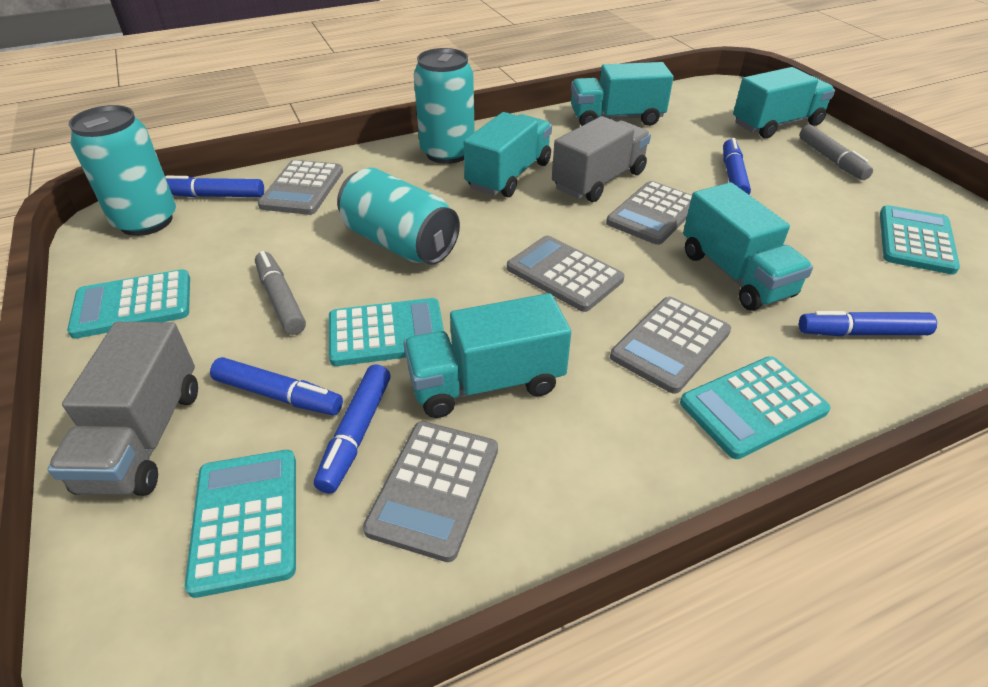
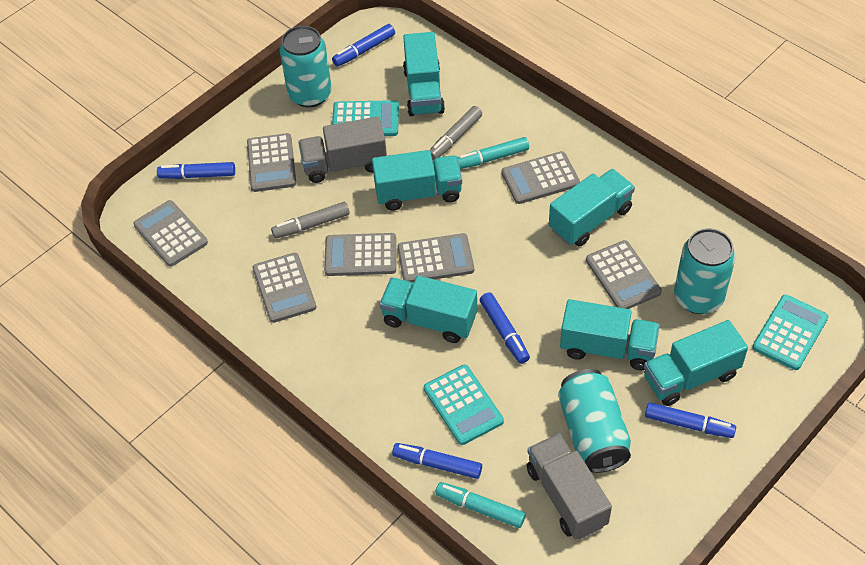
grey calculator: [258,160,343,215] [363,421,498,562] [507,236,624,312] [606,181,692,245] [610,297,731,394] = 5 -> [133,200,208,267] [247,133,296,192] [253,253,317,323] [324,233,396,276] [397,233,474,283] [502,151,580,204] [586,240,662,309] = 7
turquoise calculator: [67,269,190,339] [185,450,296,598] [329,298,444,366] [680,356,831,459] [880,205,960,274] = 5 -> [332,100,399,136] [424,365,504,445] [752,295,829,370] = 3
turquoise marker: none = 0 -> [435,482,526,528] [458,137,529,169] = 2
turquoise truck: [403,293,571,418] [463,112,552,197] [571,62,674,126] [683,182,813,311] [733,67,835,138] = 5 -> [372,150,462,211] [379,276,477,343] [403,32,445,116] [549,169,635,247] [560,299,660,370] [644,320,748,406] = 6

